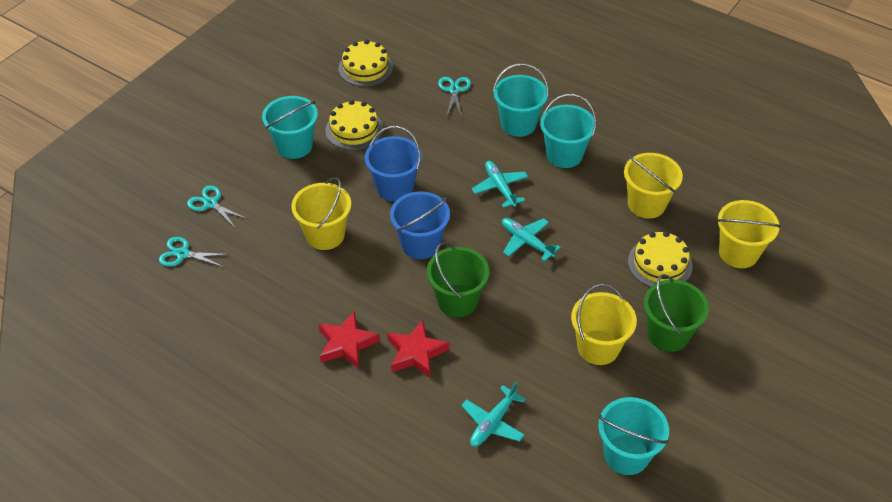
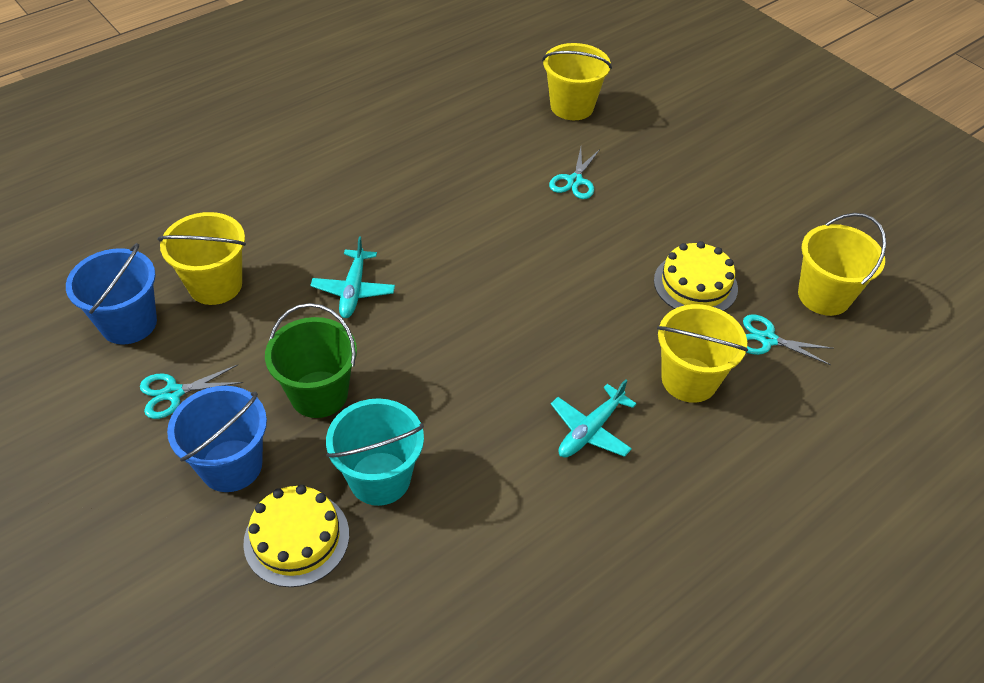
green bucket: [427,242,489,317] [644,274,709,352] = 2 -> [265,303,357,418] = 1
red star: [318,311,380,369] [387,319,449,378] = 2 -> none = 0
turquoise bucket: [262,96,318,159] [493,64,549,137] [540,94,596,168] [598,397,669,475] = 4 -> [326,398,424,506] = 1
turquoise plane: [461,382,526,447] [472,161,528,208] [502,218,561,262] = 3 -> [310,236,395,318] [551,379,637,458] = 2
yellow cake: [325,100,383,150] [338,40,393,87] [628,231,693,287] = 3 -> [243,485,349,587] [654,241,738,311] = 2

